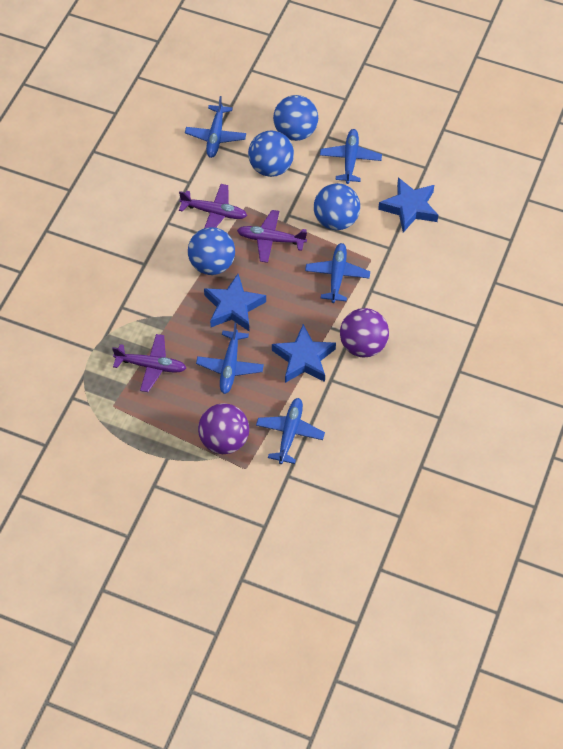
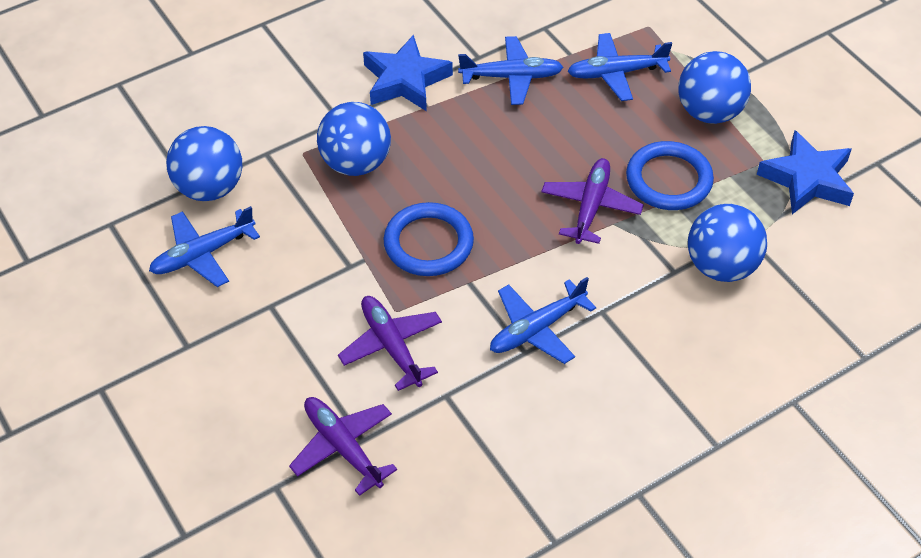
blue plane: [185,96,246,158] [196,322,264,394] [256,398,325,464] [305,243,370,303] [320,129,382,184] = 5 -> [149,206,260,287] [458,36,563,105] [490,277,596,364] [567,33,672,101] = 4
blue ring: none = 0 -> [384,202,474,276] [626,141,714,210] = 2
blue star: [204,274,266,331] [272,324,336,383] [378,177,438,233] = 3 -> [363,35,453,111] [757,130,854,214] = 2
purple ball: [198,403,249,454] [340,308,389,357] = 2 -> none = 0

